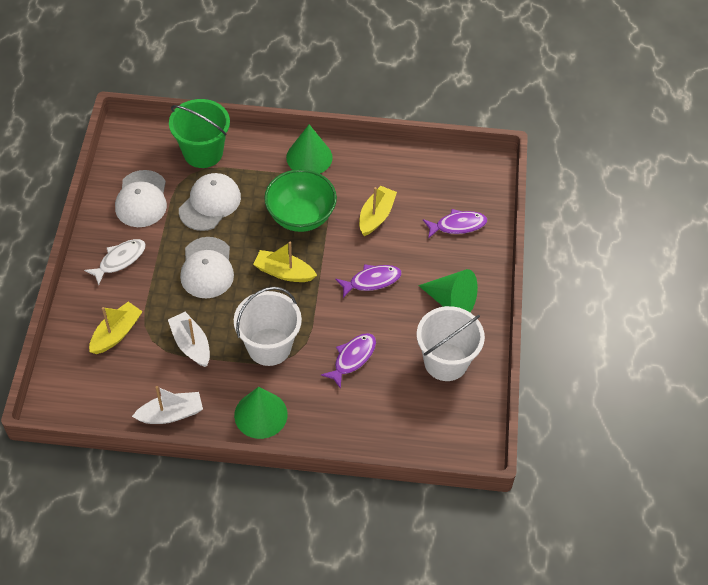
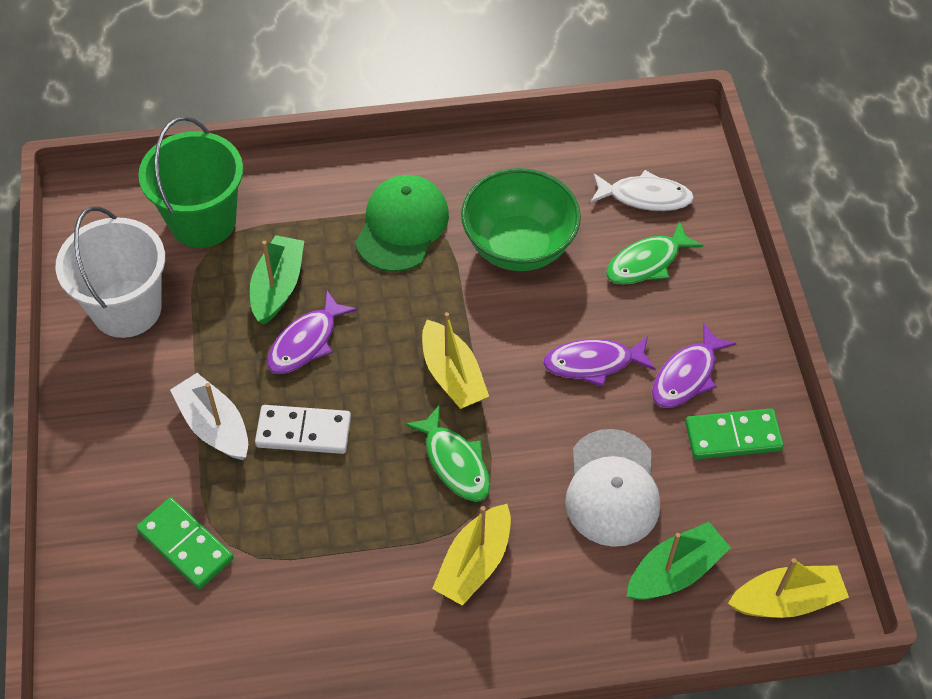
green boat: none = 0 -> [250,235,304,325] [627,522,731,600] = 2
green cap: none = 0 -> [355,175,449,272] = 1
green cone: [234,387,288,439] [286,124,333,173] [418,269,478,312] = 3 -> none = 0
green domino: none = 0 -> [136,497,234,589] [685,408,784,459] = 2
green fish: none = 0 -> [405,406,490,502] [606,221,703,285] = 2
white boat: [132,386,203,424] [168,312,210,367] = 2 -> [170,373,248,460] = 1
white bucket: [234,287,302,366] [417,306,485,381] = 2 -> [55,206,165,338] = 1
white cap: [115,170,167,227] [179,173,241,231] [180,237,234,298] = 3 -> [565,429,660,547] = 1
white domino: none = 0 -> [255,405,351,454] = 1

